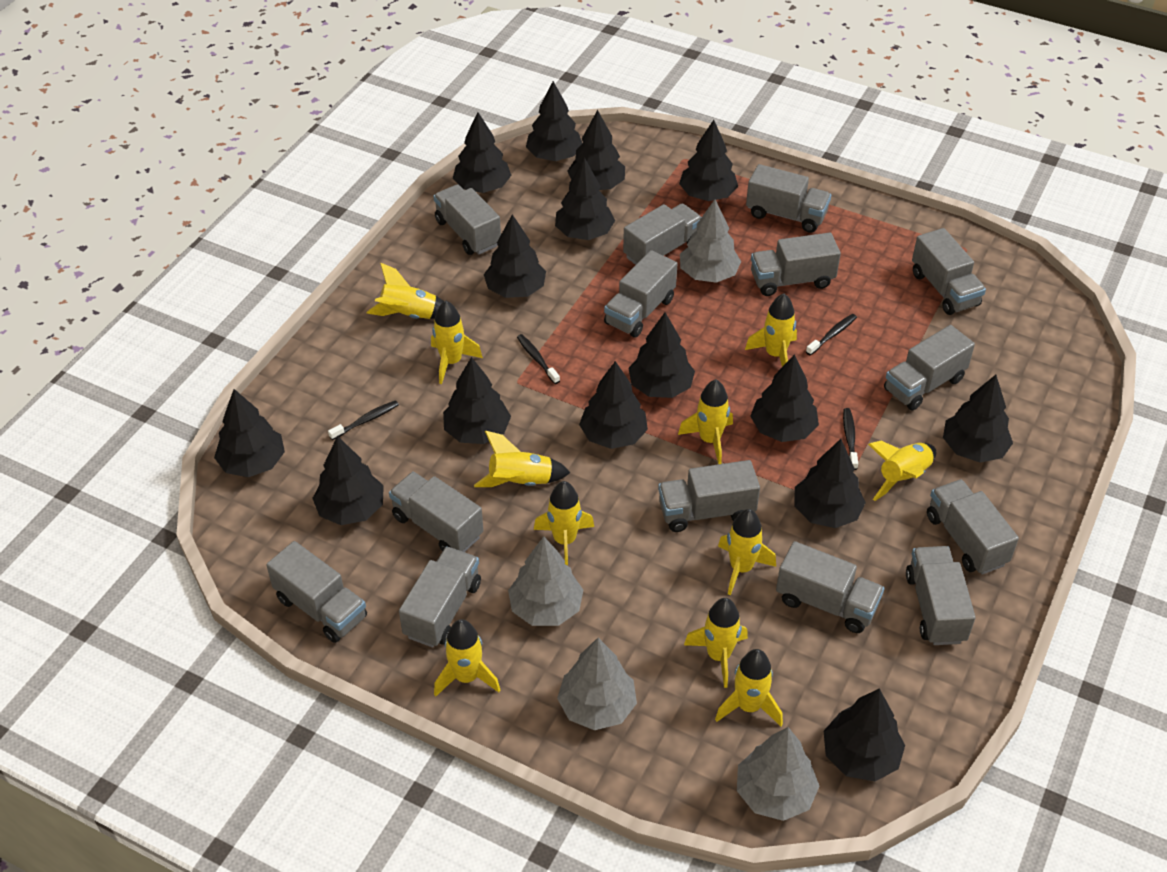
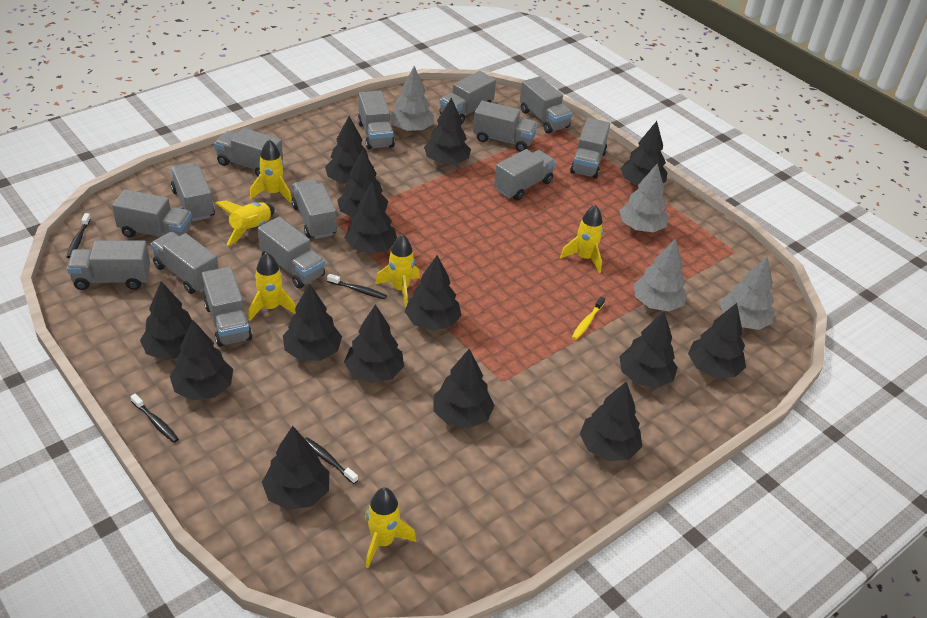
yellow rocket: [366,263,444,319] [431,301,483,384] [434,619,500,697] [474,431,570,487] [534,481,594,566] [678,379,733,464] [684,598,748,688] [715,649,783,726] [718,509,776,595] [745,293,797,367] [868,441,936,501] = 11 -> [215,201,275,246] [248,252,296,321] [250,139,292,203] [365,487,416,568] [375,234,420,307] [560,205,603,273] = 6
yellow toothbrush: none = 0 -> [572,297,605,340] = 1

